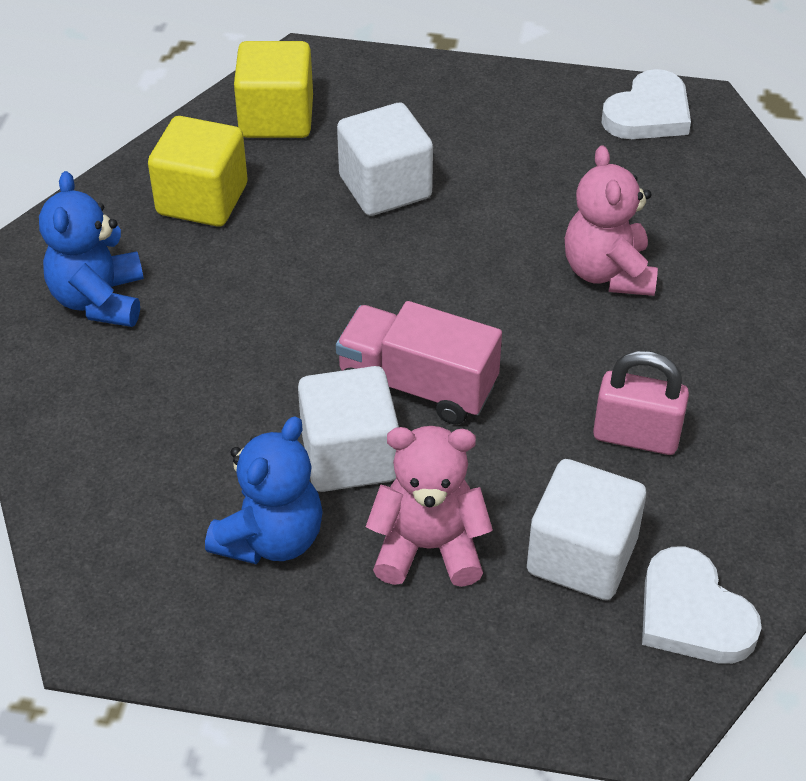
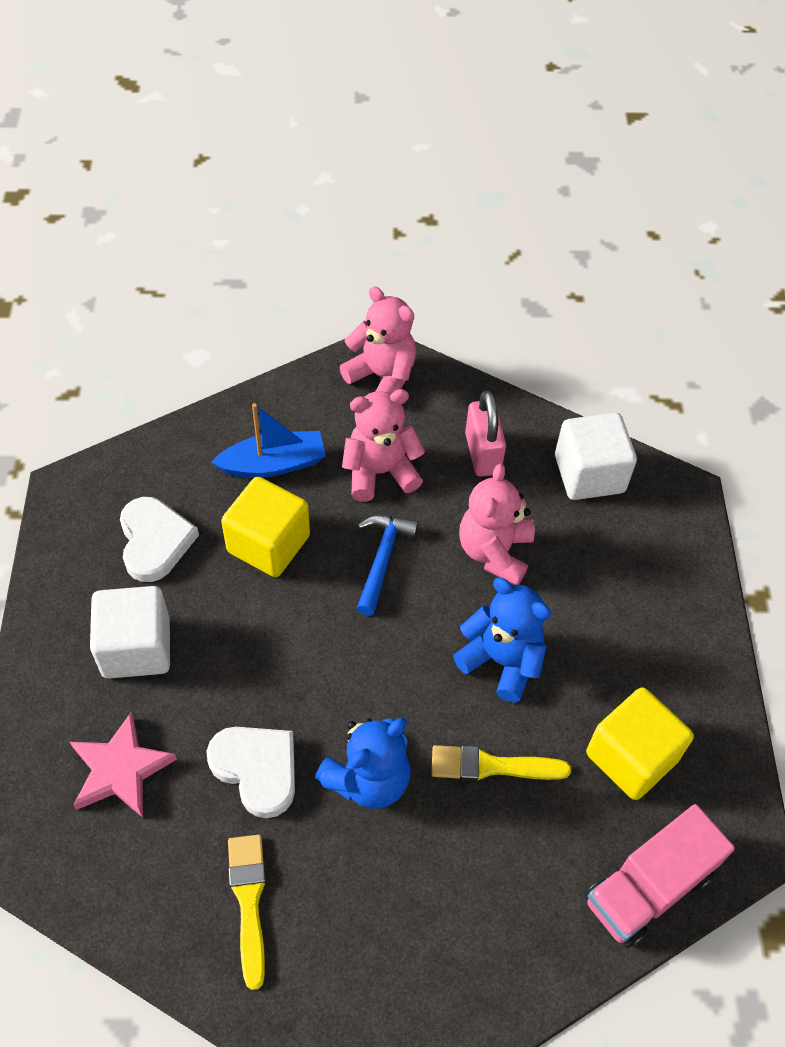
blue boat: none = 0 -> [211,403,326,478] = 1
blue hammer: none = 0 -> [356,515,419,616] = 1
pink star: none = 0 -> [70,712,177,818] = 1
pink teddy bear: [366,426,493,587] [565,145,658,296] = 2 -> [339,287,416,394] [342,389,425,502] [459,463,534,585] = 3
white cube: [298,366,399,492] [337,103,433,216] [527,459,646,600] = 3 -> [90,586,170,679] [555,413,637,500] = 2
yellow brush: none = 0 -> [228,835,266,990] [431,745,571,781] = 2

